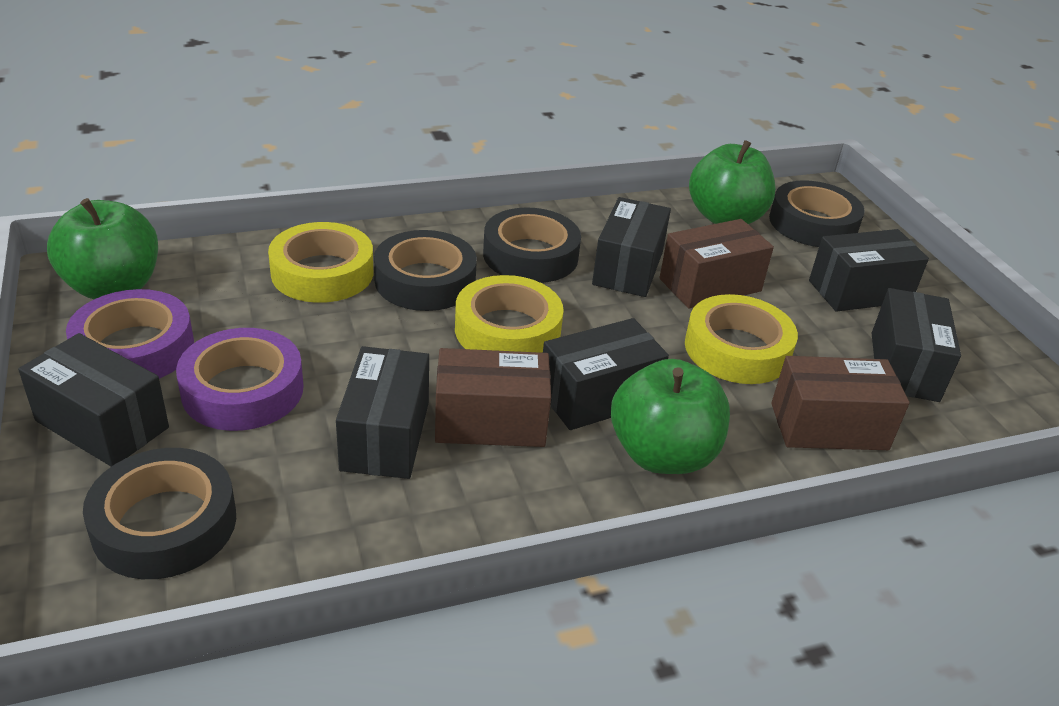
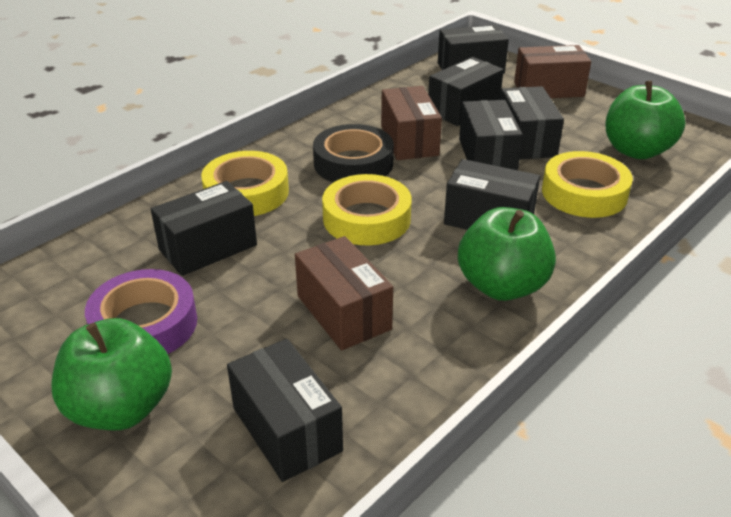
black box: [18,333,169,467] [336,346,429,479] [543,318,669,430] [592,197,671,297] [809,229,929,312] [872,288,961,402] = 6 -> [151,181,257,276] [227,339,343,482] [428,57,504,126] [438,25,509,74] [444,159,540,230] [459,100,523,170] [500,86,564,159] = 7
black tape: [83,448,236,579] [374,230,477,311] [483,207,581,283] [769,180,865,247] = 4 -> [313,124,394,183] = 1
purple tape: [66,289,194,379] [176,328,304,431] = 2 -> [85,269,197,354] = 1

